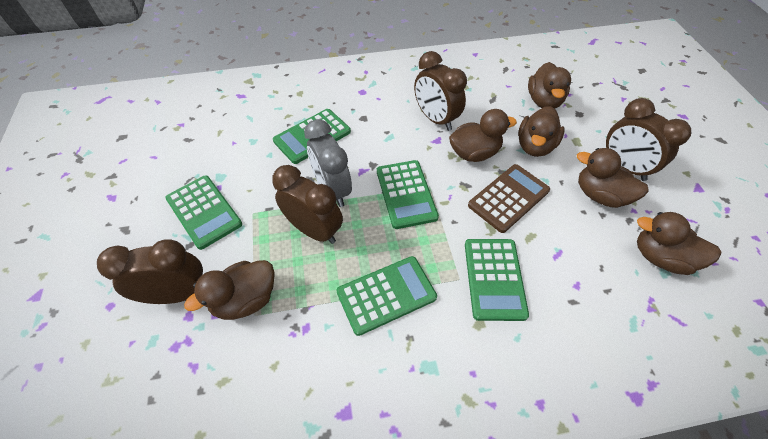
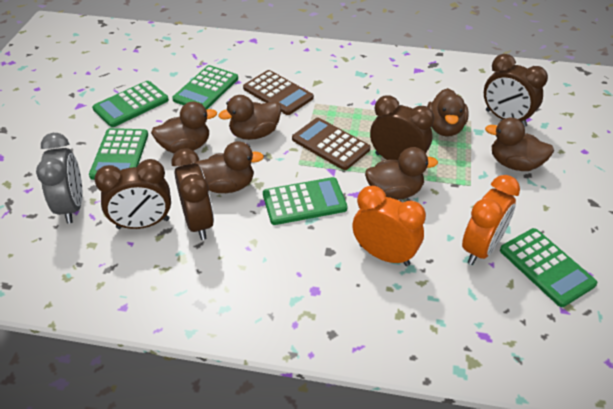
brown calculator: [468,164,550,233] = 1 -> [243,70,314,115] [292,118,370,170] = 2
orange clock: none = 0 -> [352,186,426,266] [462,175,520,265] = 2

